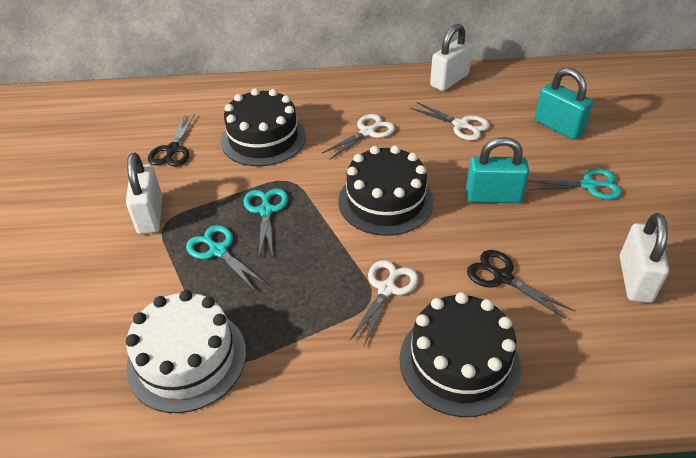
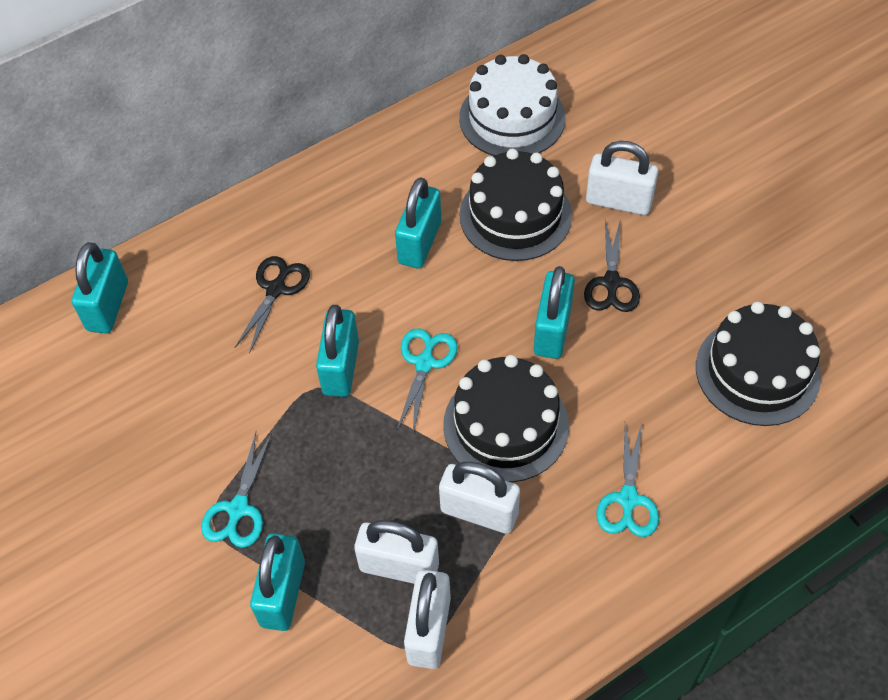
turquoise padlock: [466,137,529,203] [535,68,593,140] = 2 -> [72,242,128,333] [250,533,305,631] [316,305,359,397] [395,177,441,268] [534,266,575,359] = 5
white padlock: [126,153,162,234] [430,24,473,91] [620,213,669,303] = 3 -> [354,520,439,584] [404,570,451,669] [439,462,520,534] [586,141,658,215] = 4
white scissors: [321,114,395,160] [349,260,418,346] [410,102,490,140] = 3 -> none = 0

